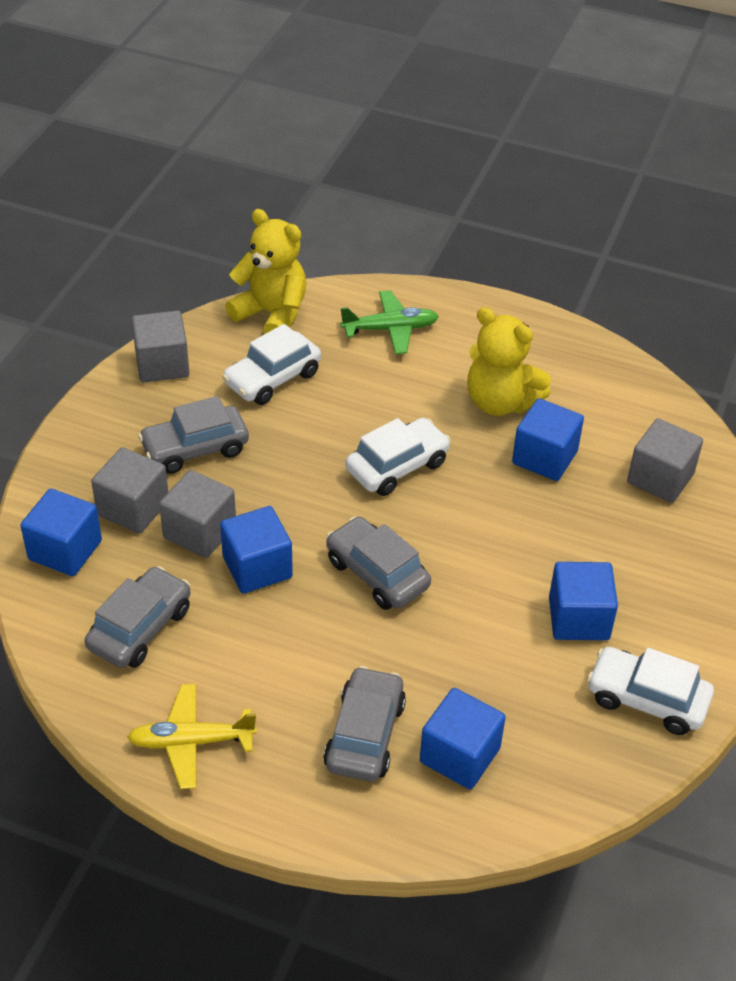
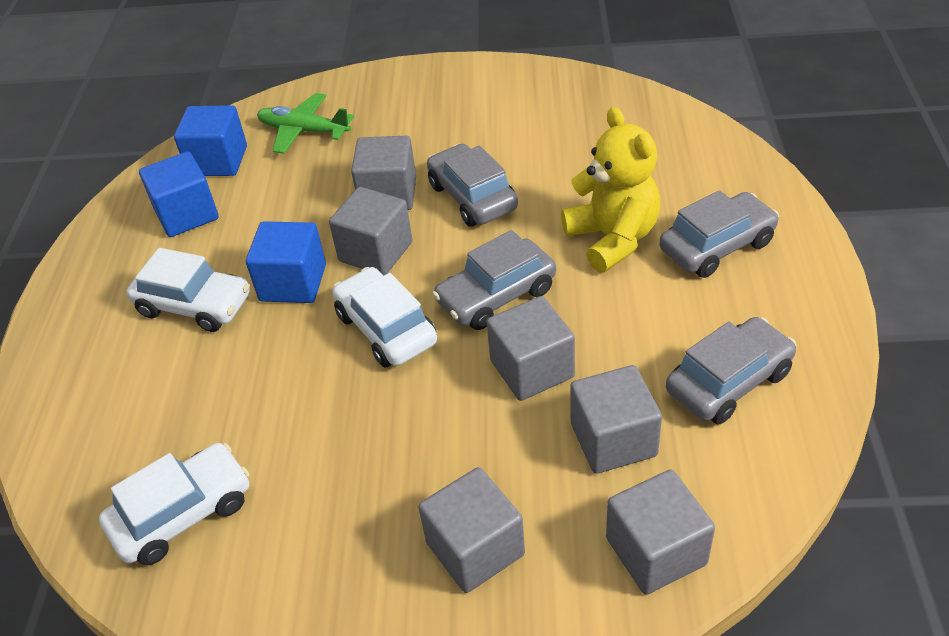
blue cube: [20,489,102,576] [220,506,293,594] [420,688,506,789] [512,398,584,481] [549,562,618,640] = 5 -> [139,152,219,237] [174,105,247,176] [246,221,326,303] = 3
grey cube: [91,447,168,534] [132,311,189,383] [159,470,236,558] [627,418,703,503] = 4 -> [329,187,413,275] [351,136,416,210] [418,467,525,593] [487,296,575,401] [570,365,662,474] [606,470,715,595] = 6
yellow plane: [127,684,257,789] = 1 -> none = 0
yellow teddy bear: [225,209,307,334] [467,307,551,416] = 2 -> [561,107,660,273] = 1

